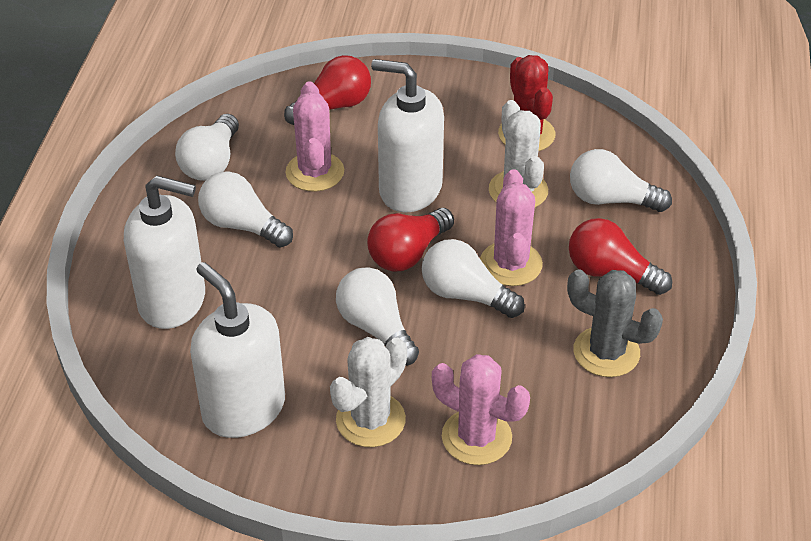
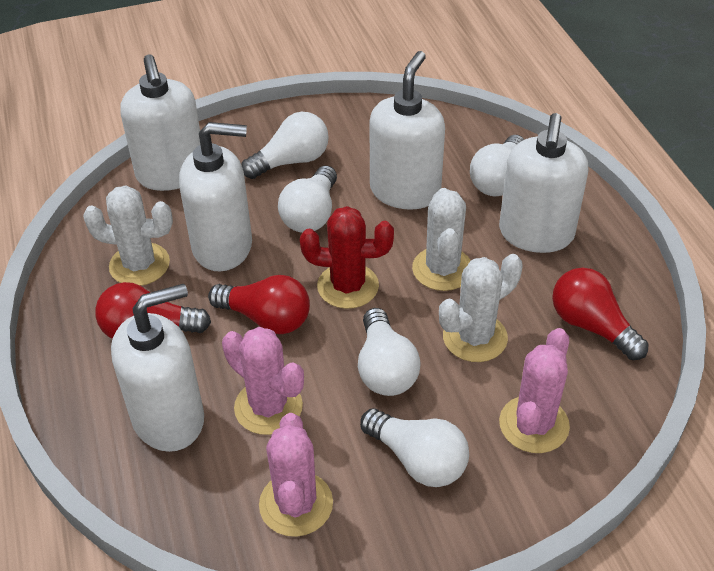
grey cactus: [567,269,663,377] = 1 -> none = 0
white cactus: [330,337,407,447] [489,100,548,207] = 2 -> [83,185,173,286] [412,188,471,291] [439,254,523,362] = 3
white soap dispenser: [124,176,205,329] [190,262,285,438] [371,59,444,212] = 3 -> [111,284,204,452] [120,54,200,191] [179,122,252,271] [370,51,445,210] [499,113,588,253] = 5

